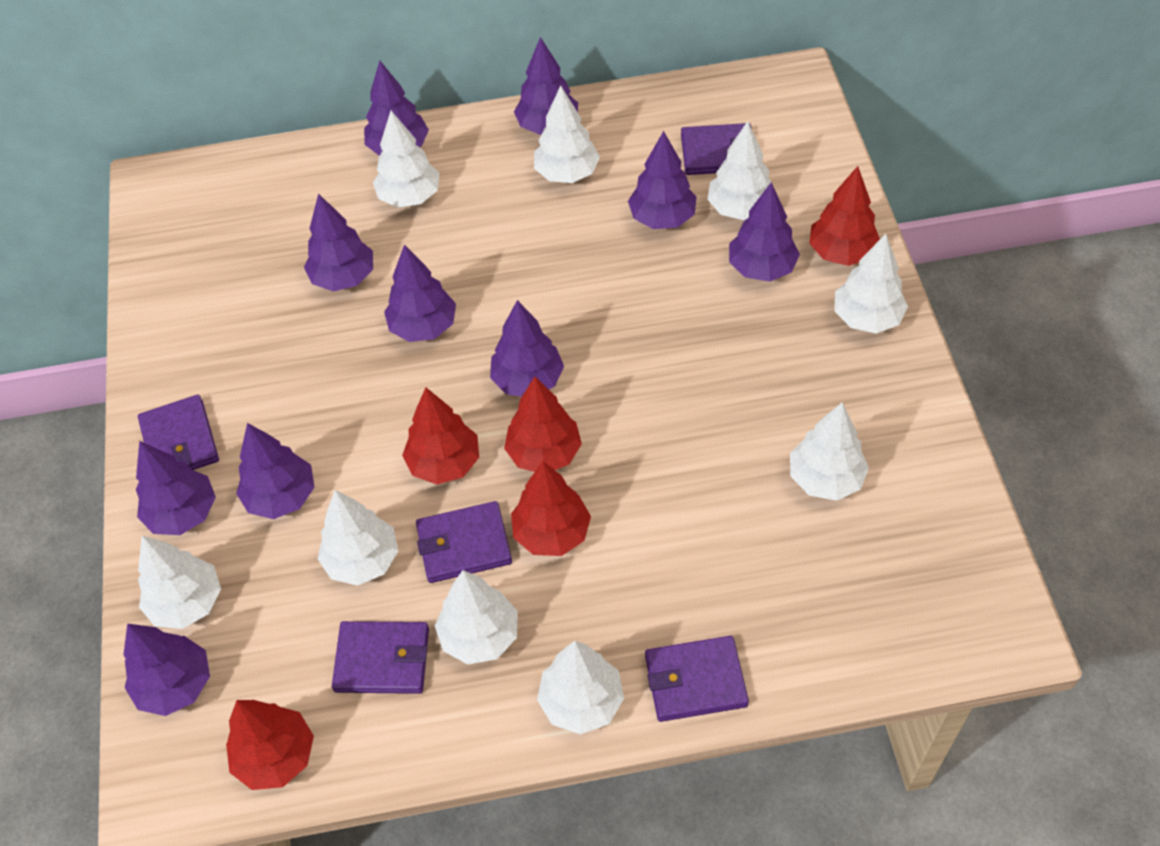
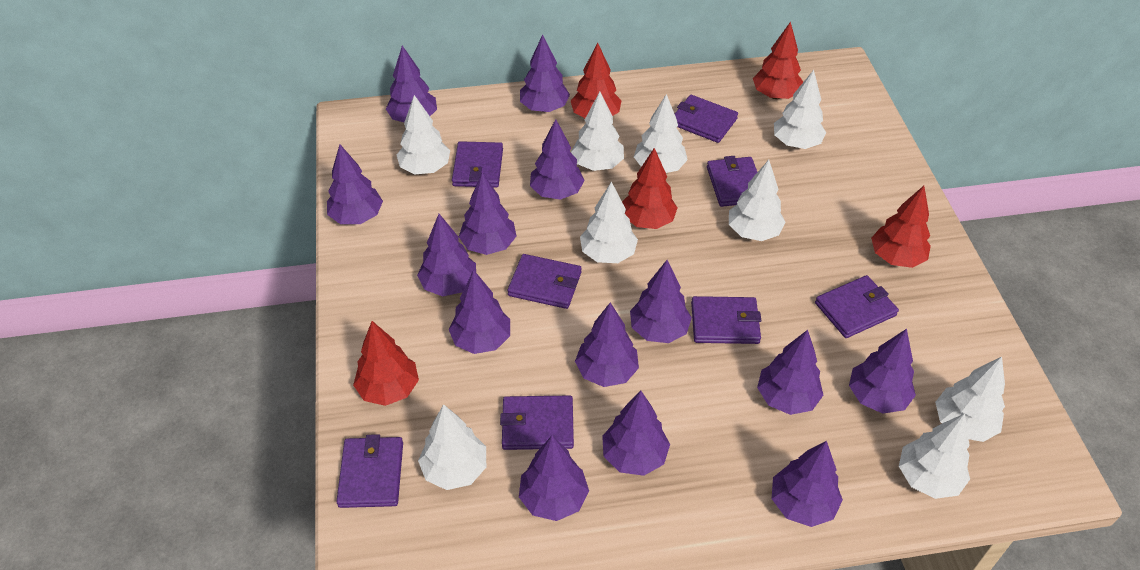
purple tree: [123,624,210,716] [136,441,216,535] [236,423,315,519] [304,194,373,292] [364,60,429,156] [384,244,456,342] [490,300,564,397] [514,37,578,135] [628,131,697,229] [729,182,800,282] = 10 -> [327,144,383,224] [386,45,437,122] [417,214,476,296] [449,270,510,354] [459,173,517,255] [519,435,589,521] [520,35,570,112] [530,119,585,200] [575,303,639,387] [602,391,670,476] [630,260,692,343] [757,330,823,415] [772,441,843,527] [849,329,916,414] = 14
purple wallet: [138,395,219,470] [332,621,429,694] [416,501,512,583] [645,636,749,722] [681,123,752,175] = 5 -> [336,434,403,508] [452,141,503,188] [500,396,574,450] [507,254,582,309] [675,95,738,143] [691,296,761,344] [707,156,757,207] [815,275,899,338] = 8

